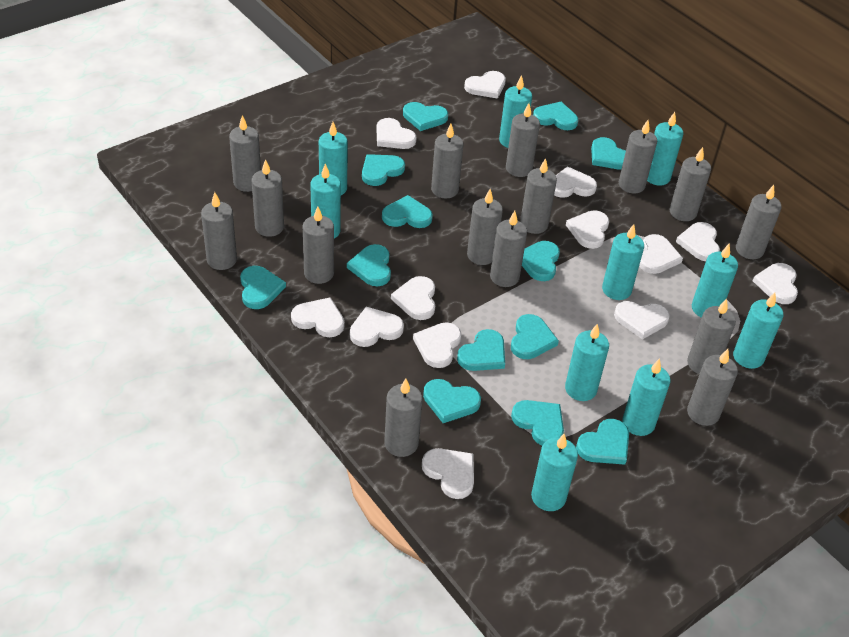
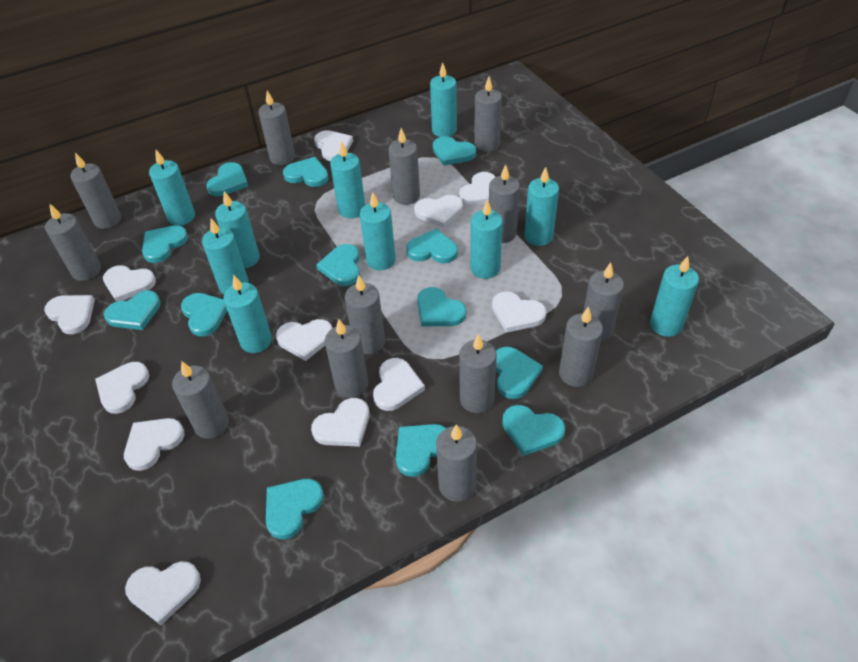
grey candle: [201,192,237,270] [229,115,261,192] [252,159,284,237] [302,206,334,284] [384,379,422,457] [431,124,463,199] [467,189,503,265] [490,211,527,287] [506,103,540,177] [520,158,557,234] [619,120,657,193] [670,147,711,221] [687,299,736,374] [687,349,738,426] [736,185,782,259] = 15 -> [45,203,101,281] [70,153,121,229] [172,361,229,439] [258,90,295,165] [325,319,368,398] [345,275,385,354] [388,128,420,205] [436,424,477,502] [459,334,497,413] [474,77,502,152] [489,164,520,243] [559,306,603,387] [583,262,624,343] = 13
white heart: [291,297,344,337] [350,307,404,347] [376,118,417,149] [391,276,435,320] [413,322,461,368] [422,448,474,499] [464,71,506,99] [554,166,597,198] [566,210,609,249] [614,301,670,340] [639,234,683,274] [676,222,720,261] [753,263,798,304] = 13 -> [44,295,95,334] [95,362,149,414] [103,265,156,302] [124,418,185,471] [125,561,201,625] [276,319,332,361] [311,398,369,447] [314,130,353,161] [373,358,425,411] [414,195,463,228] [459,172,495,206] [492,291,547,333] = 12

